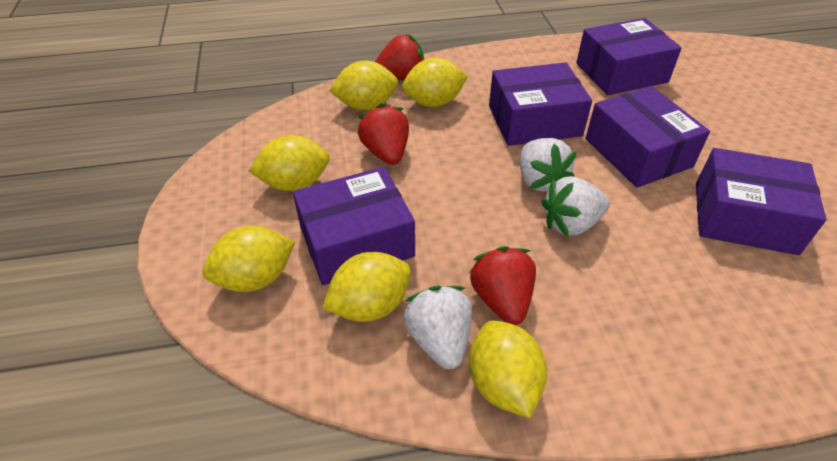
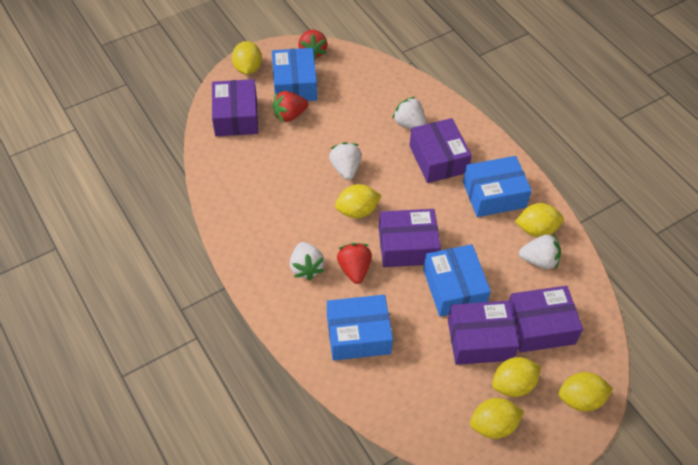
blue box: none = 0 -> [272,48,317,101] [327,295,393,361] [423,244,491,317] [463,156,532,217] = 4
white strawberry: [403,286,472,369] [520,138,576,192] [541,176,610,236] = 3 -> [290,242,325,280] [329,142,361,180] [392,97,427,129] [519,234,561,269] = 4

